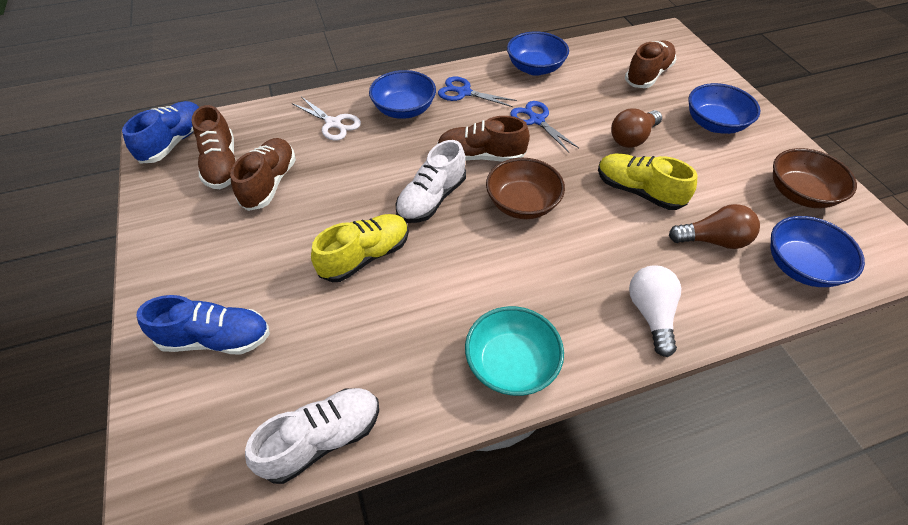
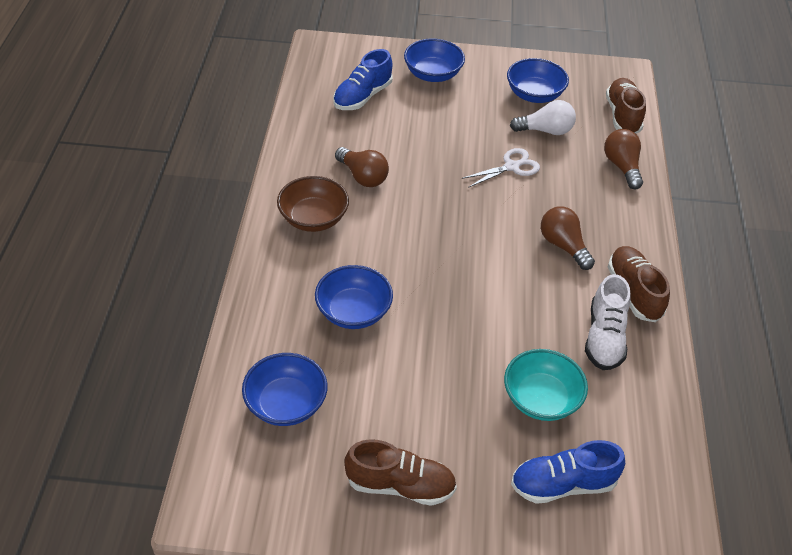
blue scissors: [438,77,517,107] [510,101,579,152] = 2 -> none = 0
brown bowl: [486,158,565,219] [773,148,857,208] = 2 -> [277,176,349,232] = 1
brown light bulb: [611,108,662,148] [669,204,760,249] = 2 -> [335,147,389,187] [541,207,595,270] [604,129,643,189] = 3
brown shoe: [191,105,237,189] [230,138,296,211] [437,116,530,162] [625,40,676,88] = 4 -> [345,439,457,506] [606,78,646,134] [608,246,670,322] = 3
white shoe: [245,388,379,484] [395,140,466,223] = 2 -> [585,274,630,370] = 1
yellow shoe: [311,214,409,282] [598,153,698,210] = 2 -> none = 0

